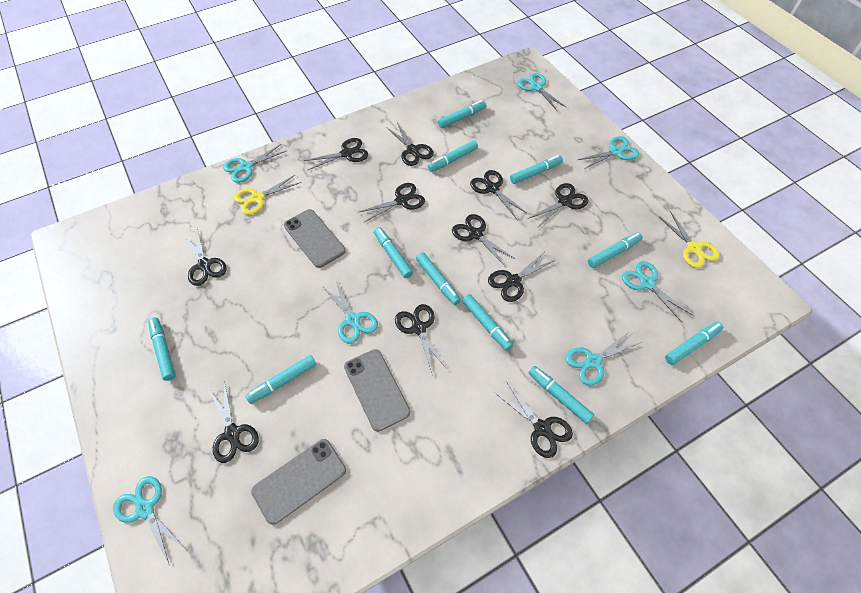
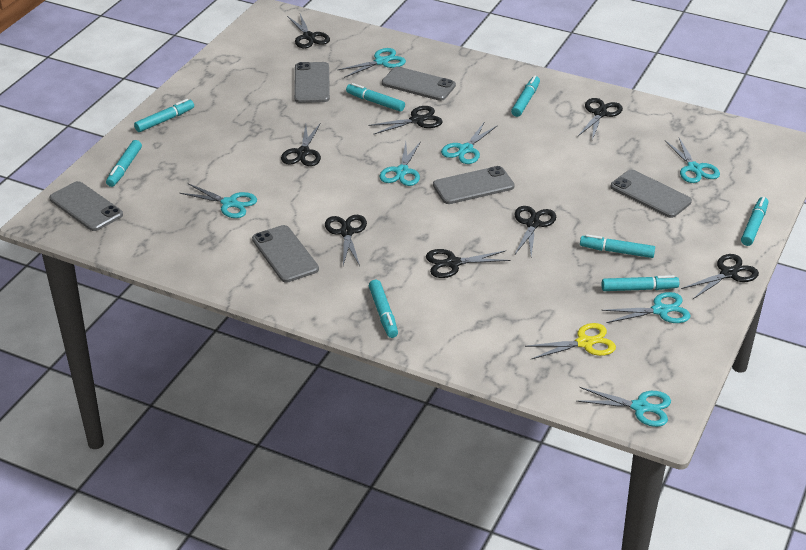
black scissors: [184,229,227,286] [208,381,259,463] [303,138,368,170] [359,183,425,222] [386,123,434,166] [395,304,448,373] [452,214,515,266] [470,170,527,219] [488,252,555,302] [495,383,573,458] [528,183,588,228] = 11 -> [281,123,321,166] [287,14,330,48] [325,215,367,266] [368,106,443,134] [426,249,510,278] [515,206,556,257] [578,98,623,140] [681,254,759,299] = 8
grey phone: [251,439,346,525] [284,209,346,268] [344,349,410,432] = 3 -> [49,181,123,231] [252,225,319,283] [294,62,330,103] [382,66,456,101] [433,166,515,204] [610,170,692,218] = 6
turquoise marker: [148,317,176,381] [245,355,316,404] [374,227,413,278] [416,252,461,305] [428,140,478,172] [438,100,486,128] [462,294,513,351] [510,155,563,184] [528,366,594,424] [588,232,643,268] [665,322,723,365] = 11 -> [106,140,142,187] [134,99,194,132] [346,83,405,112] [369,280,398,338] [511,75,540,117] [580,234,655,258] [602,275,679,291] [741,197,768,246] = 8
yellow scissors: [234,175,301,215] [658,211,720,268] = 2 -> [525,323,616,359] = 1

